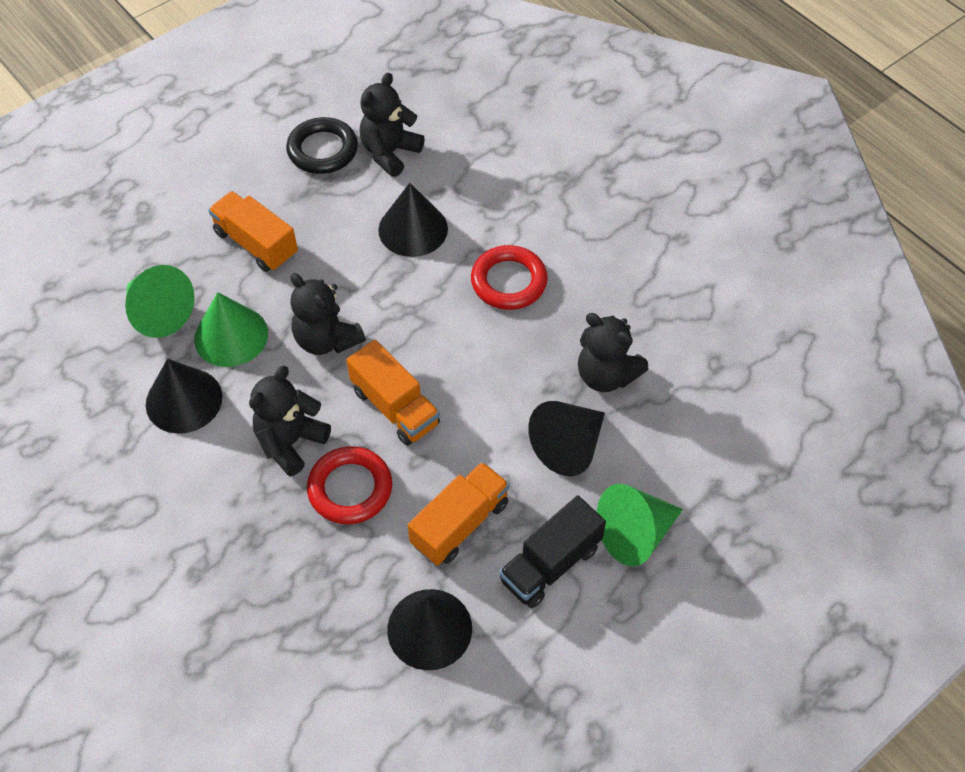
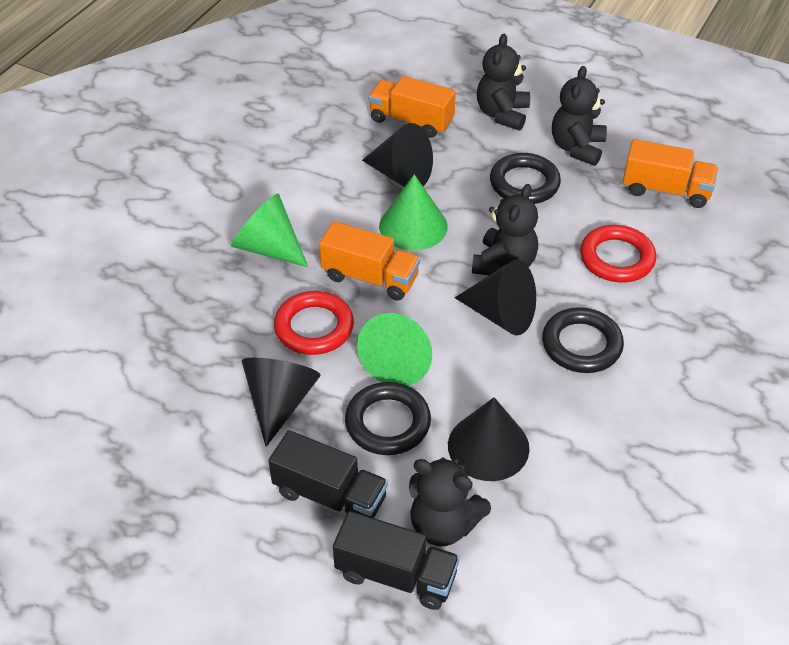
black ring: [286,117,358,174] = 1 -> [345,382,431,455] [490,153,561,204] [542,307,624,373] = 3
black truck: [499,496,606,608] = 1 -> [268,430,388,518] [333,511,460,610] = 2

